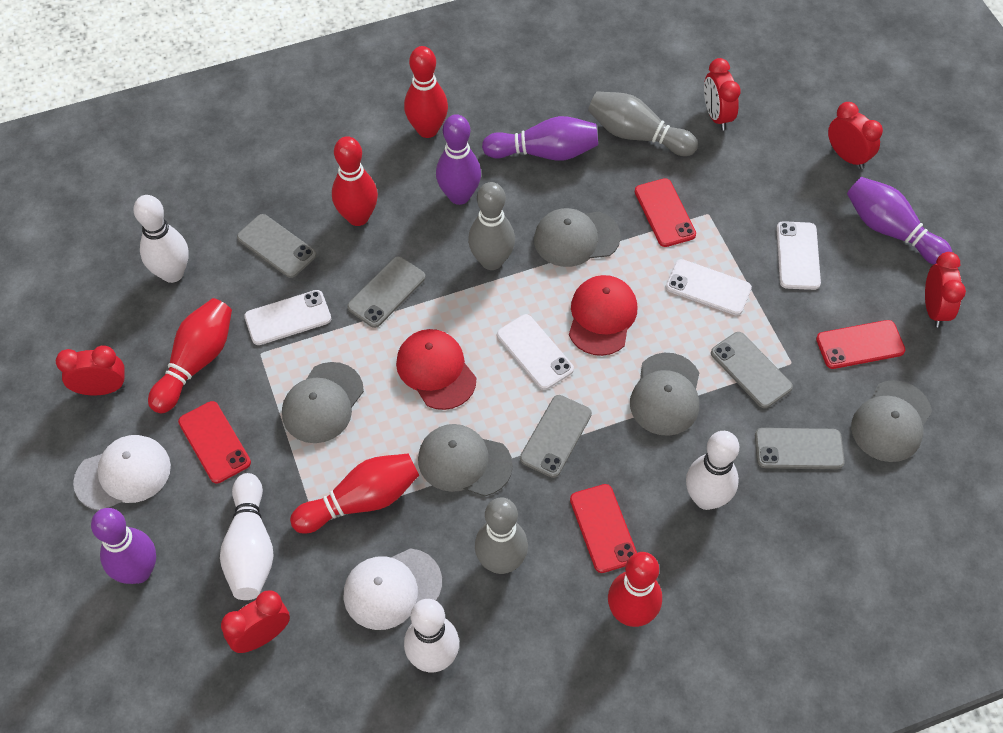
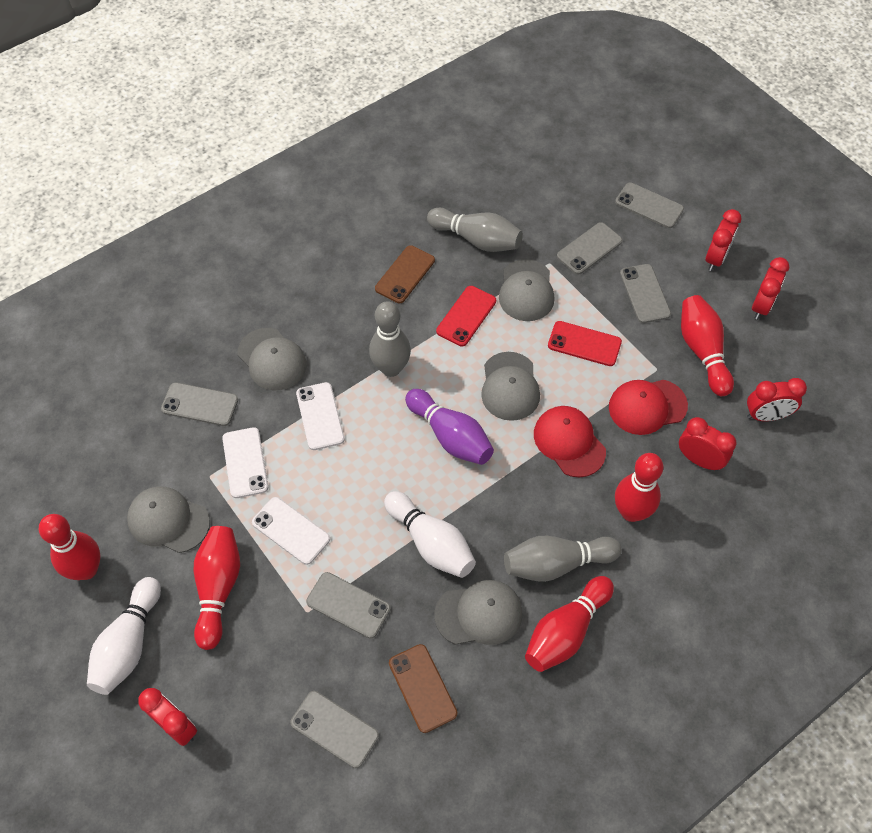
brown phone: none = 0 -> [375,245,435,303] [389,644,457,733] = 2
grey phone: [237,214,316,278] [347,256,425,328] [520,395,592,478] [711,332,793,408] [755,428,845,469] = 5 -> [161,383,238,426] [291,691,379,768] [306,572,391,638] [557,222,622,275] [615,183,684,228] [620,264,671,323] = 6
purple bowling pin: [91,508,156,584] [436,114,481,205] [482,116,598,161] [847,177,952,265] = 4 -> [405,389,494,465] = 1
red phone: [178,401,251,483] [570,484,637,573] [635,178,696,247] [816,320,905,369] = 4 -> [436,286,496,346] [548,321,622,366] = 2
white bowling pin: [133,195,189,283] [220,473,274,600] [404,599,459,672] [686,431,739,510] = 4 -> [87,577,161,695] [384,491,476,578] = 2
white cap: [73,435,171,511] [343,548,442,630] = 2 -> none = 0
white phone: [244,290,331,345] [497,314,574,390] [666,259,752,315] [776,221,821,290] = 4 -> [222,427,268,498] [252,497,330,565] [296,382,345,450] = 3

